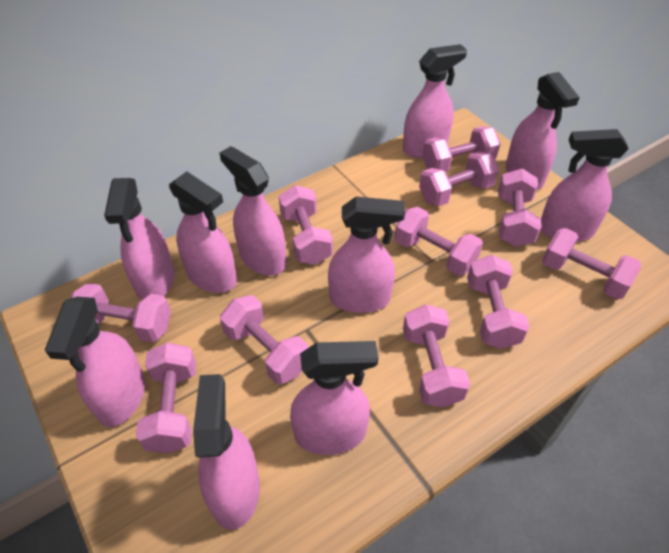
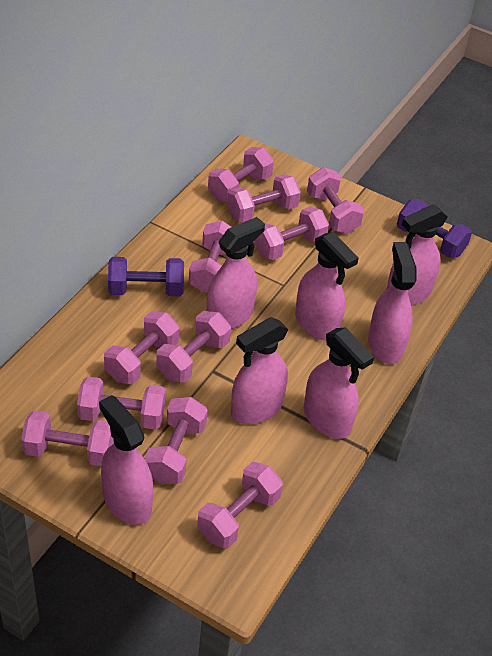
pink spray bottle: [45,297,145,427] [104,178,174,301] [169,171,237,293] [193,374,260,530] [220,146,286,276] [290,341,379,455] [328,197,405,313] [403,44,467,158] [506,72,580,190] [541,129,629,242] = 10 -> [99,395,153,525] [206,217,265,329] [231,317,288,424] [295,232,359,341] [304,327,374,439] [368,242,416,364] [386,204,448,306] = 7
purple dumbbell: none = 0 -> [108,257,184,296] [397,199,472,258] = 2

